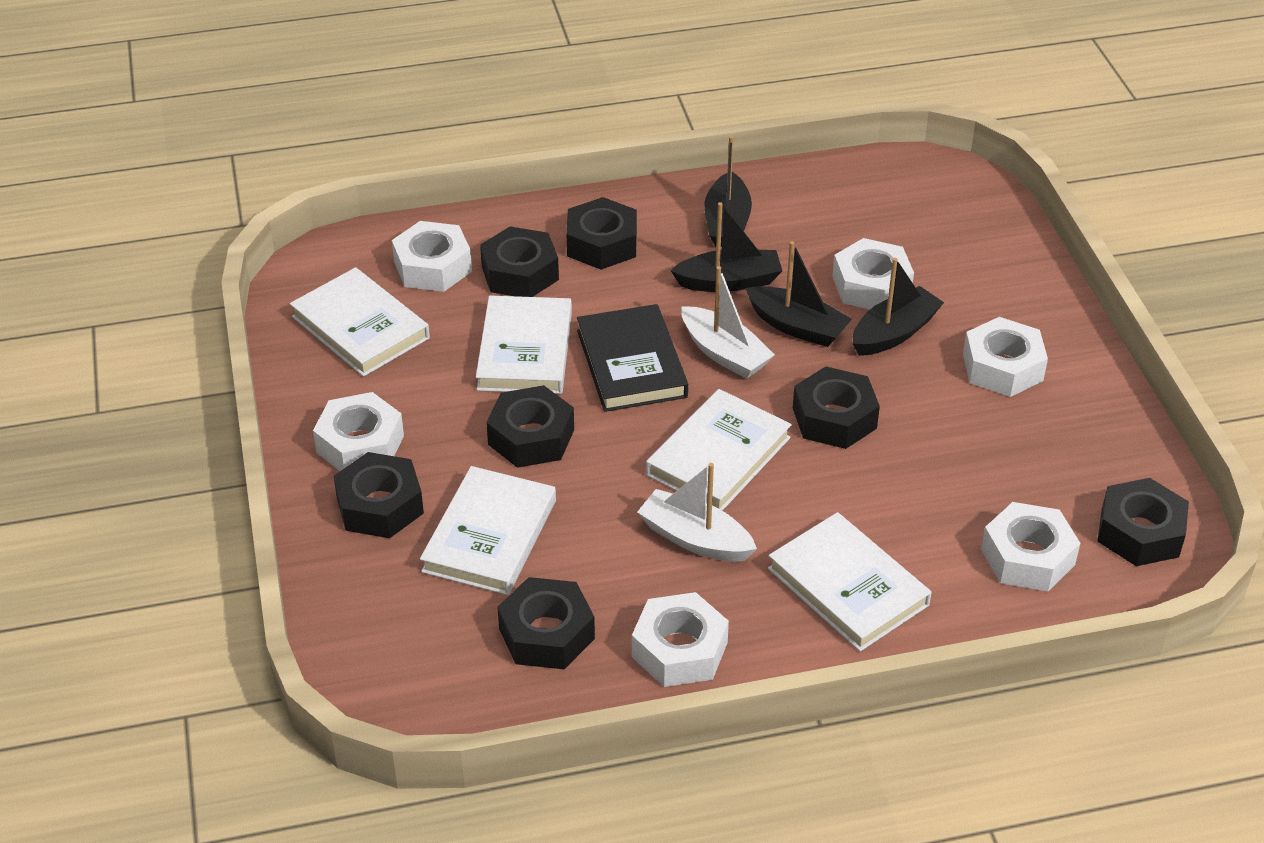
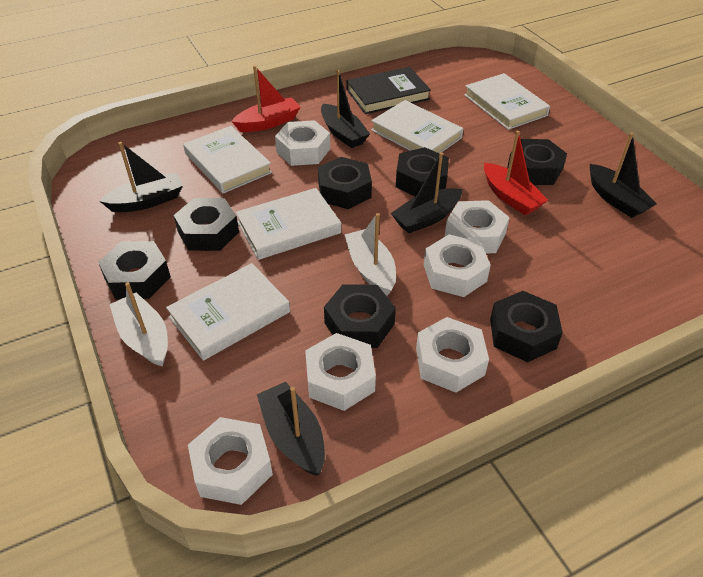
black boat: [670,202,782,292] [704,136,752,247] [745,241,852,347] [853,258,944,356] = 4 -> [100,142,183,212] [257,382,325,476] [321,70,370,148] [391,152,462,234] [590,132,657,218] = 5
red boat: none = 0 -> [231,66,301,132] [484,131,548,215] = 2

